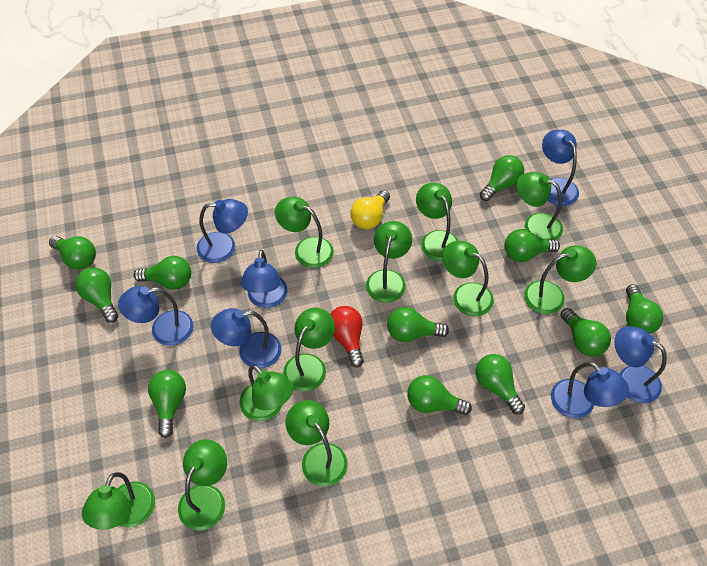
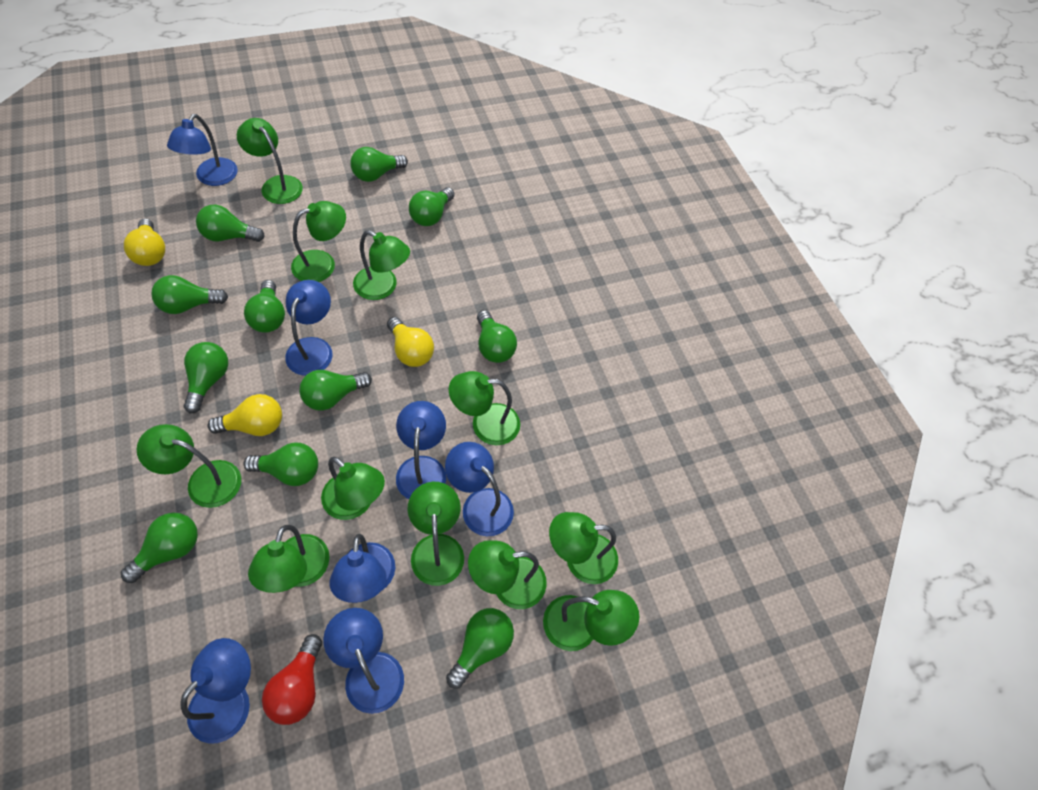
yellow light bulb: [350,190,390,229] = 1 -> [124,218,165,266] [208,394,282,436] [387,317,434,367] = 3

